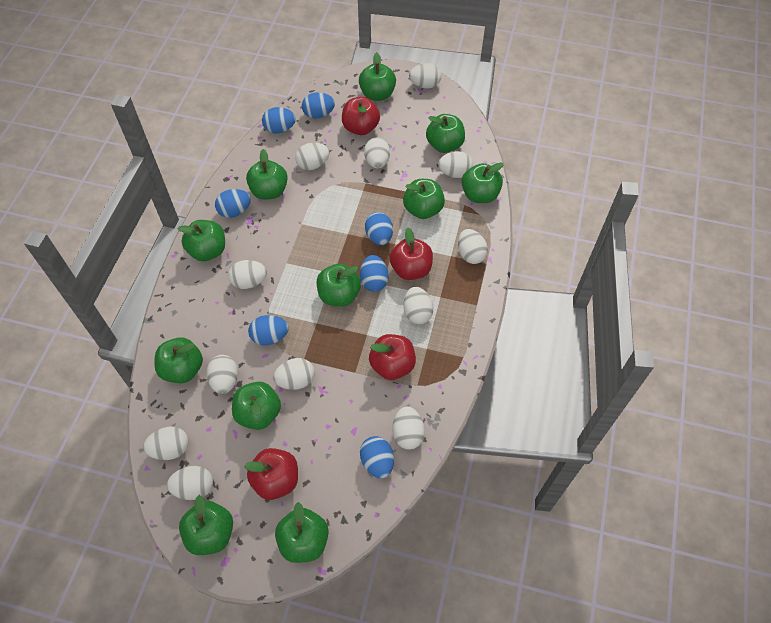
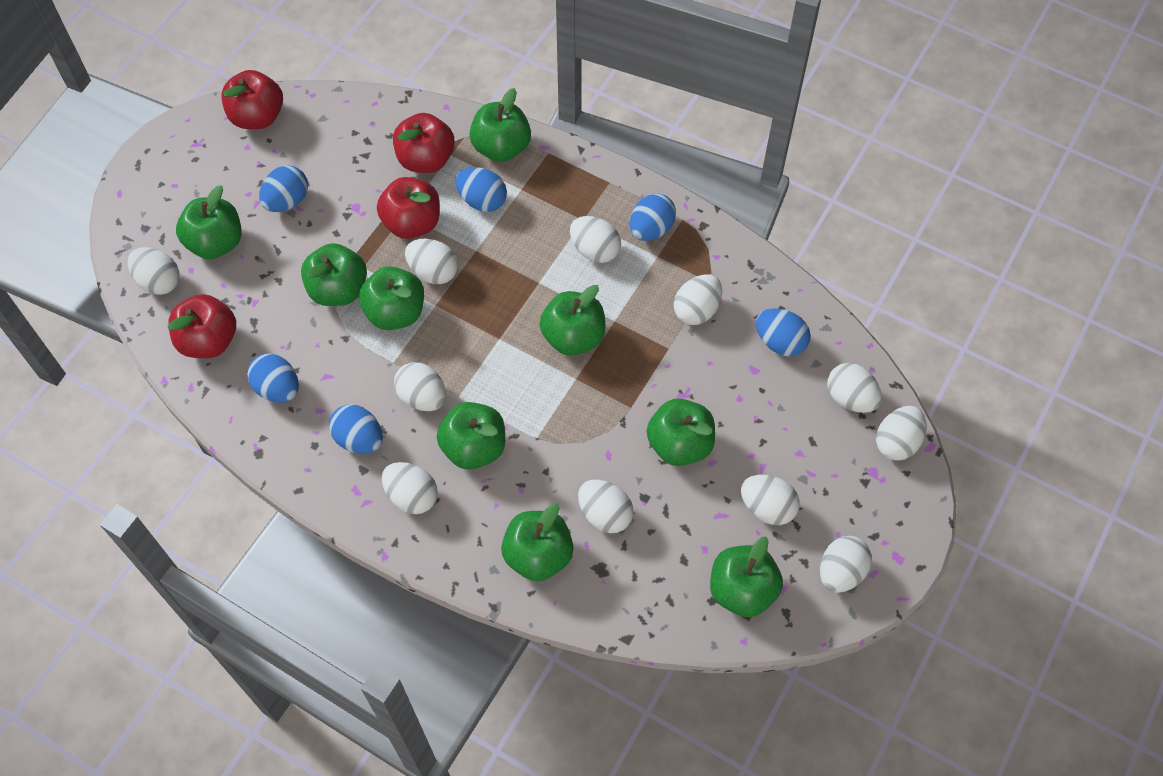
blue egg: [215,189,251,218] [248,315,289,346] [262,107,296,134] [302,92,335,119] [360,255,389,292] [360,436,394,478] [365,212,393,245] = 7 -> [247,353,299,403] [259,165,308,212] [329,404,383,454] [456,167,507,212] [630,193,676,241] [756,308,811,357] = 6
green apple: [154,337,203,383] [177,220,225,261] [179,495,233,555] [232,381,281,430] [246,149,288,200] [275,502,329,563] [317,264,361,307] [359,52,396,101] [403,179,445,219] [426,114,465,153] [461,162,504,203] = 11 -> [176,185,242,259] [301,243,367,306] [359,266,424,330] [437,402,505,470] [470,88,531,162] [501,503,574,581] [540,285,606,356] [647,398,715,466] [710,537,783,617] = 9
white egg: [143,427,188,460] [167,466,213,500] [206,355,238,394] [228,260,267,289] [273,358,315,390] [295,143,329,170] [364,137,390,168] [392,406,425,450] [403,287,433,324] [409,63,441,89] [438,151,473,178] [458,229,488,264] = 12 -> [128,247,179,295] [382,462,438,514] [394,362,446,411] [405,239,458,284] [570,216,621,263] [578,480,634,533] [674,274,722,325] [741,475,800,525] [820,536,872,593] [827,363,882,413] [876,406,926,461] = 11

